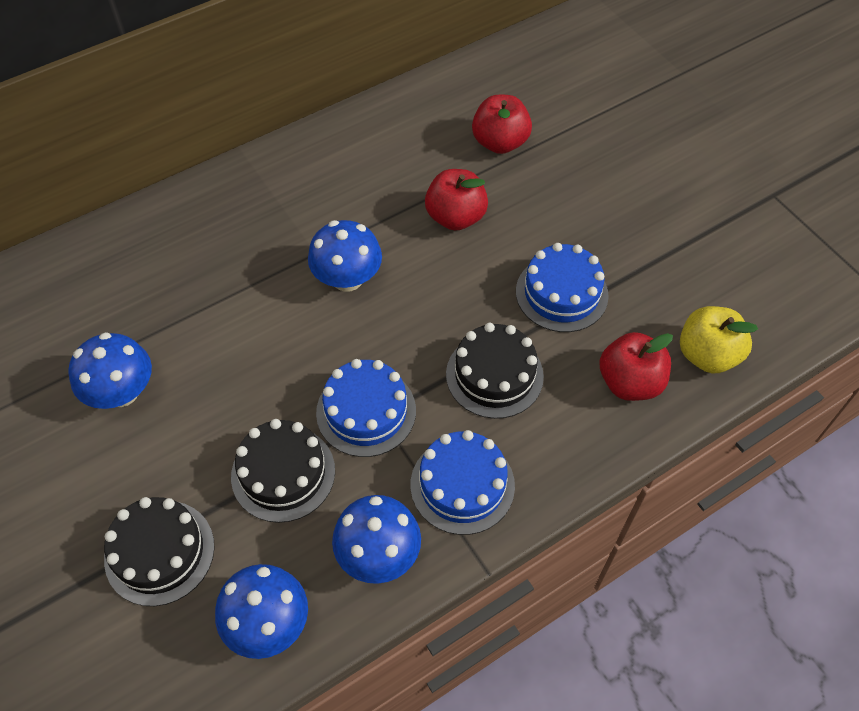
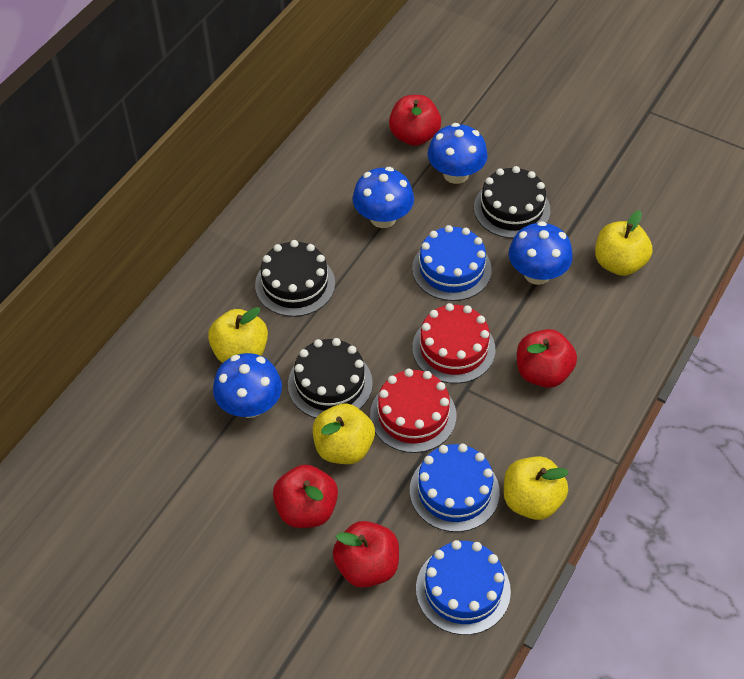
red apple: [425,169,488,230] [472,95,532,154] [599,332,673,401] = 3 -> [273,464,338,528] [333,521,399,588] [389,95,441,146] [517,329,577,388] = 4
red cake: none = 0 -> [370,369,456,453] [412,303,496,384] = 2
yellow apple: [680,306,758,373] = 1 -> [208,307,268,363] [313,403,375,464] [504,456,569,520] [595,210,652,276] = 4

